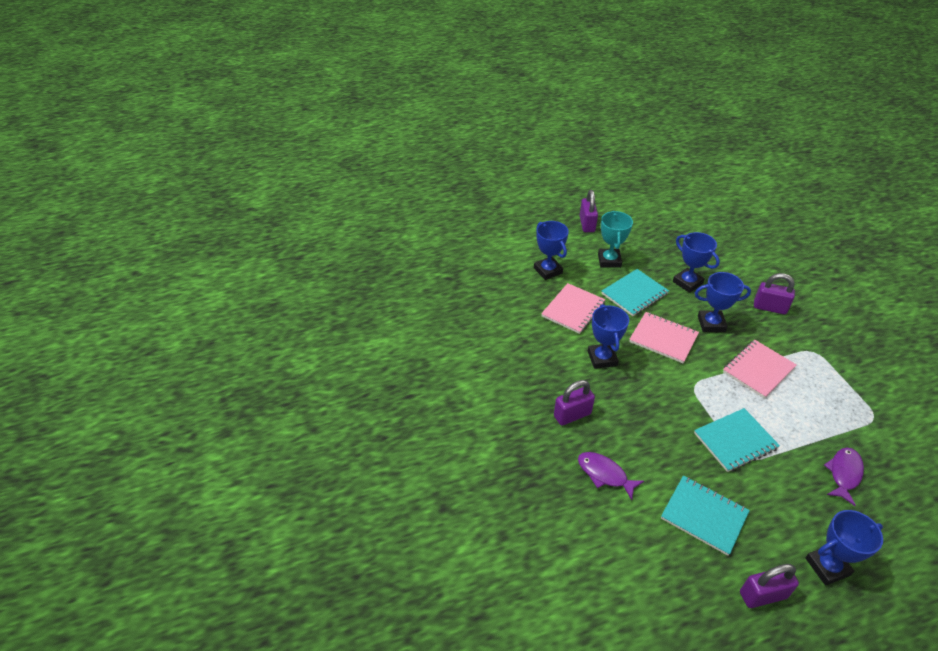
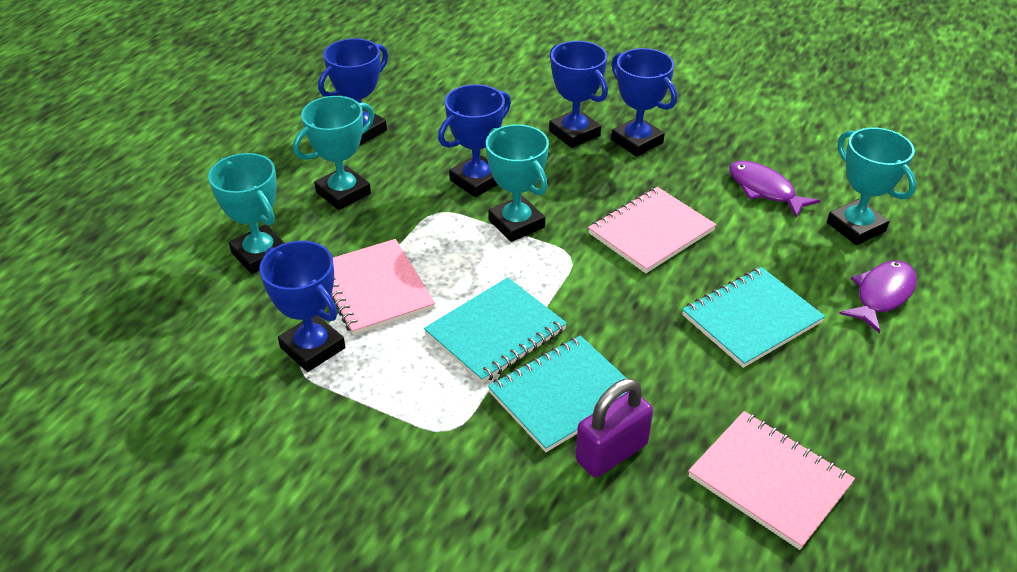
purple padlock: [554,380,595,425] [579,190,598,232] [740,564,799,608] [754,273,795,315] = 4 -> [575,379,653,477] = 1
turquoise trophy: [598,211,633,268] = 1 -> [208,153,285,274] [293,96,374,210] [486,124,549,242] [827,128,916,245] = 4

